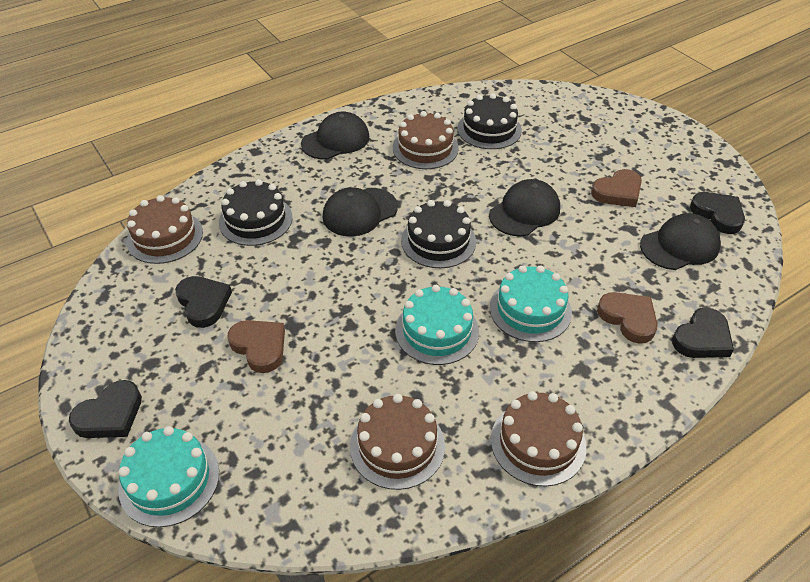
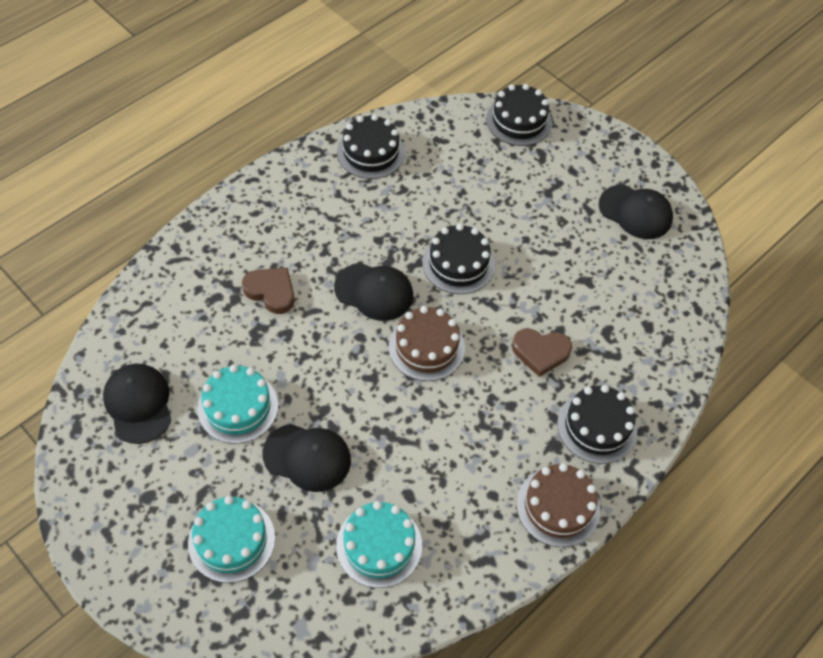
black cake: [219,179,293,246] [401,200,476,268] [457,93,522,149] = 3 -> [337,114,405,179] [423,224,495,294] [486,84,552,146] [557,385,637,464] = 4
black heart: [69,380,142,438] [175,276,232,328] [672,307,734,358] [690,192,745,234] = 4 -> none = 0
brown cake: [126,195,203,264] [350,394,445,490] [393,111,459,169] [491,391,587,486] = 4 -> [388,306,465,381] [517,463,600,547] = 2
brown heart: [228,320,285,373] [591,169,642,207] [597,292,658,344] = 3 -> [242,268,295,314] [512,329,572,377] = 2

